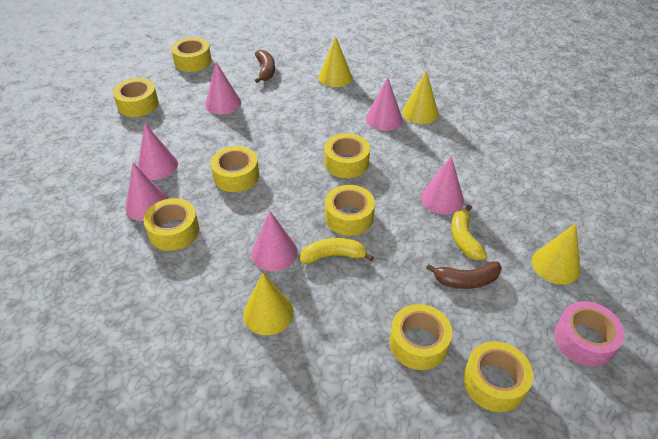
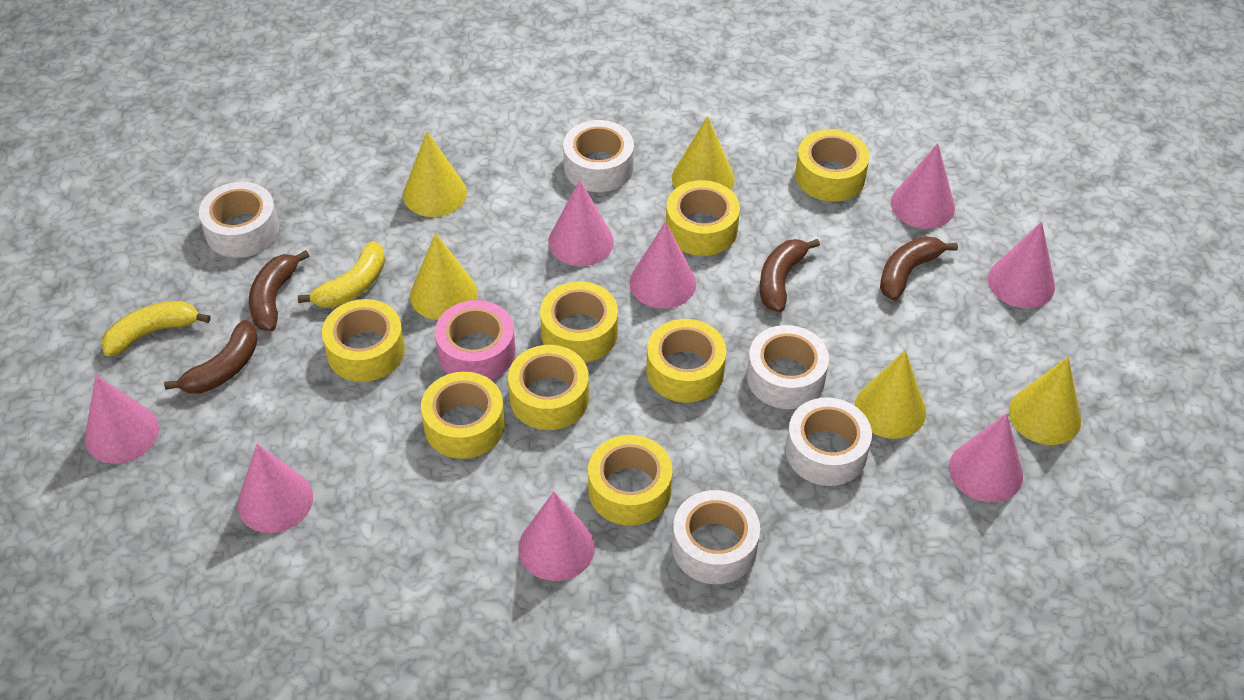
brown banana: [255,50,275,83] [426,262,502,289] = 2 -> [164,320,258,394] [249,250,309,331] [759,239,820,312] [880,236,958,301] = 4
pink cone: [125,163,168,221] [137,124,178,180] [205,62,241,114] [251,211,298,271] [366,77,403,131] [421,156,464,214] = 6 -> [85,375,159,464] [237,444,313,533] [518,492,595,581] [548,180,614,266] [629,222,696,309] [891,143,955,229] [949,413,1023,502] [988,222,1055,308] = 8
white tape: none = 0 -> [199,182,279,258] [563,120,634,192] [672,490,760,584] [747,325,829,409] [785,397,872,486] = 5
yellow cone: [243,273,294,335] [318,36,352,87] [402,71,439,124] [532,223,580,285] = 4 -> [403,132,467,217] [410,233,477,320] [672,116,735,190] [855,350,926,439] [1009,357,1081,445] = 5

